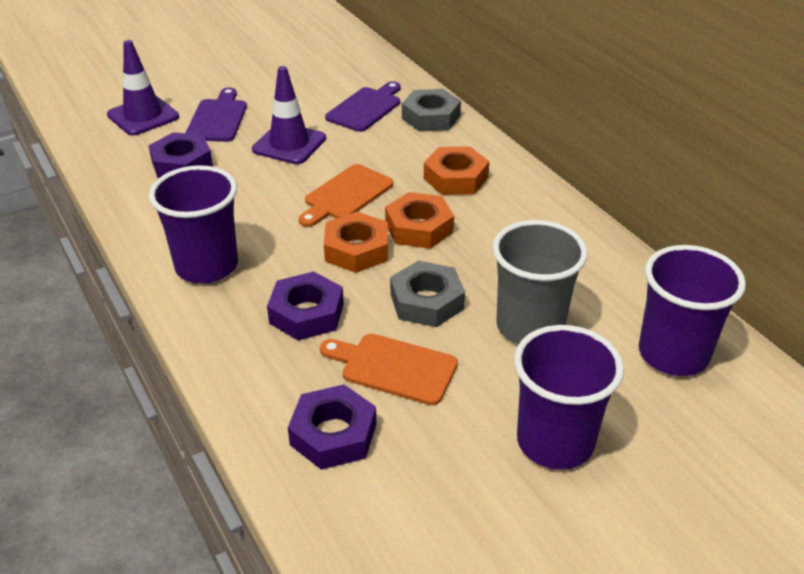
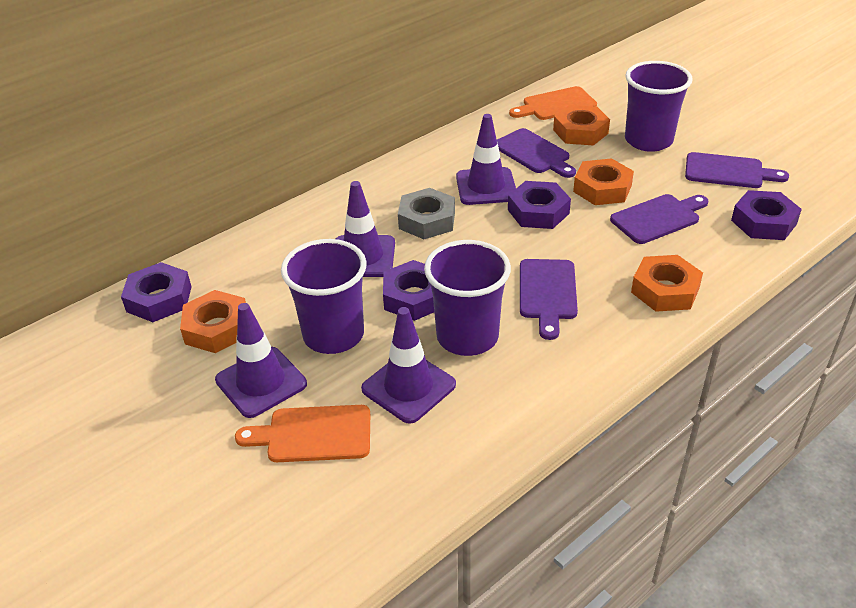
grey cup: [492,220,588,344] = 1 -> none = 0
grey nut: [390,261,465,327] [402,89,461,132] = 2 -> [398,188,455,239] = 1
orange nut: [324,212,388,273] [385,192,454,249] [424,146,489,195] = 3 -> [180,290,246,353] [553,105,610,145] [573,158,634,205] [631,255,703,312] = 4
purple cutting board: [185,88,247,142] [325,81,400,132] = 2 -> [497,128,576,178] [520,259,578,340] [610,194,708,244] [685,152,789,188] = 4
purple nut: [149,132,213,178] [267,272,344,340] [288,385,376,470] = 3 -> [121,262,192,322] [383,260,434,321] [508,181,571,229] [731,190,802,240] = 4
purple traffic cone: [107,40,179,135] [252,66,326,164] = 2 -> [215,303,307,418] [336,181,395,277] [361,307,456,424] [456,114,516,205] = 4

